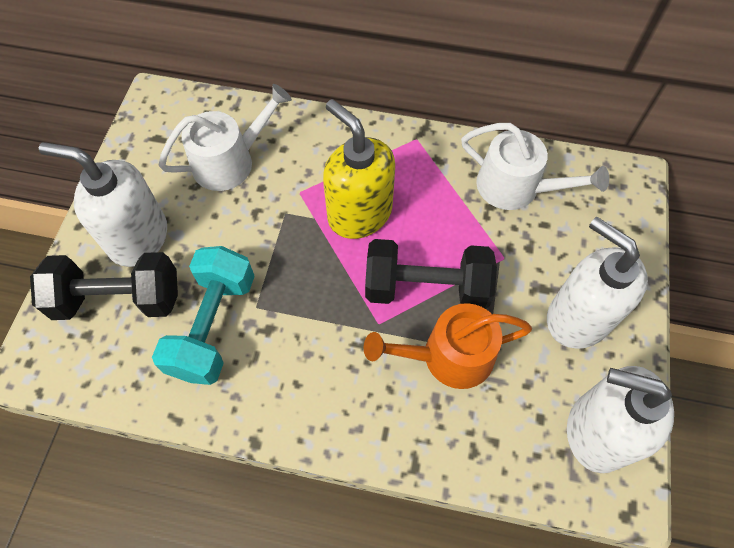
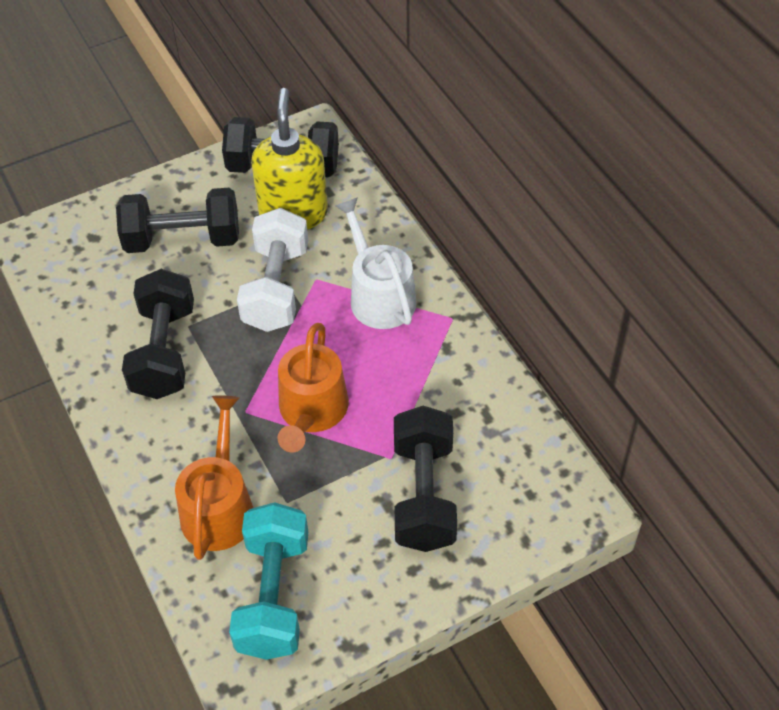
black dumbbell: [30,252,178,320] [365,239,497,309] = 2 -> [116,188,239,253] [122,269,194,399] [222,117,339,178] [394,406,457,552] = 4
orange watering can: [364,303,532,389] = 1 -> [175,395,253,560] [277,323,349,452] = 2
white dumbbell: none = 0 -> [237,208,308,332] = 1
white soap dispenser: [39,142,167,267] [547,217,648,349] [567,366,674,473] = 3 -> none = 0
white watering can: [159,84,292,191] [461,123,609,210] = 2 -> [335,197,417,329] = 1

